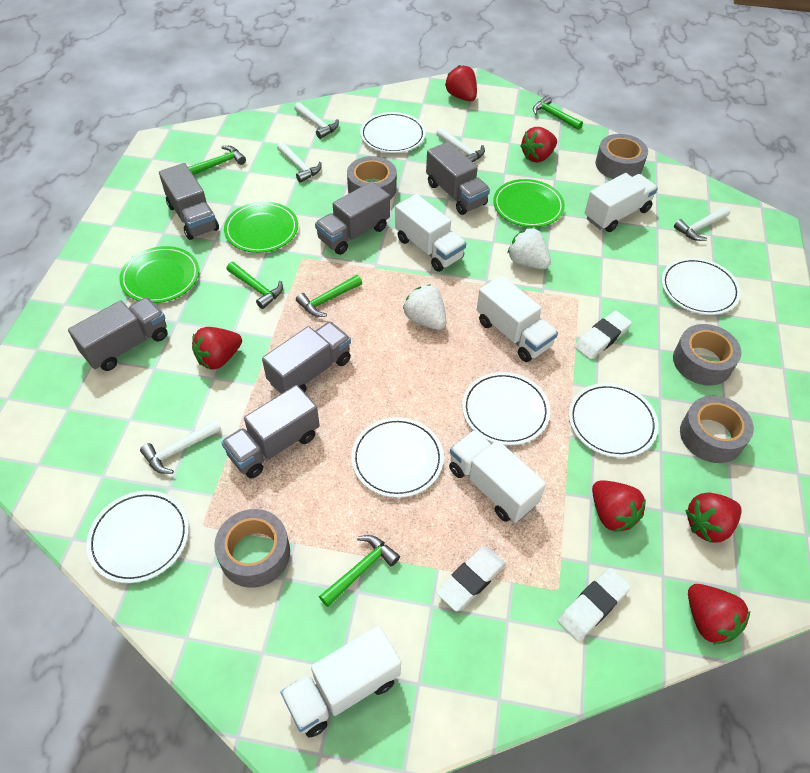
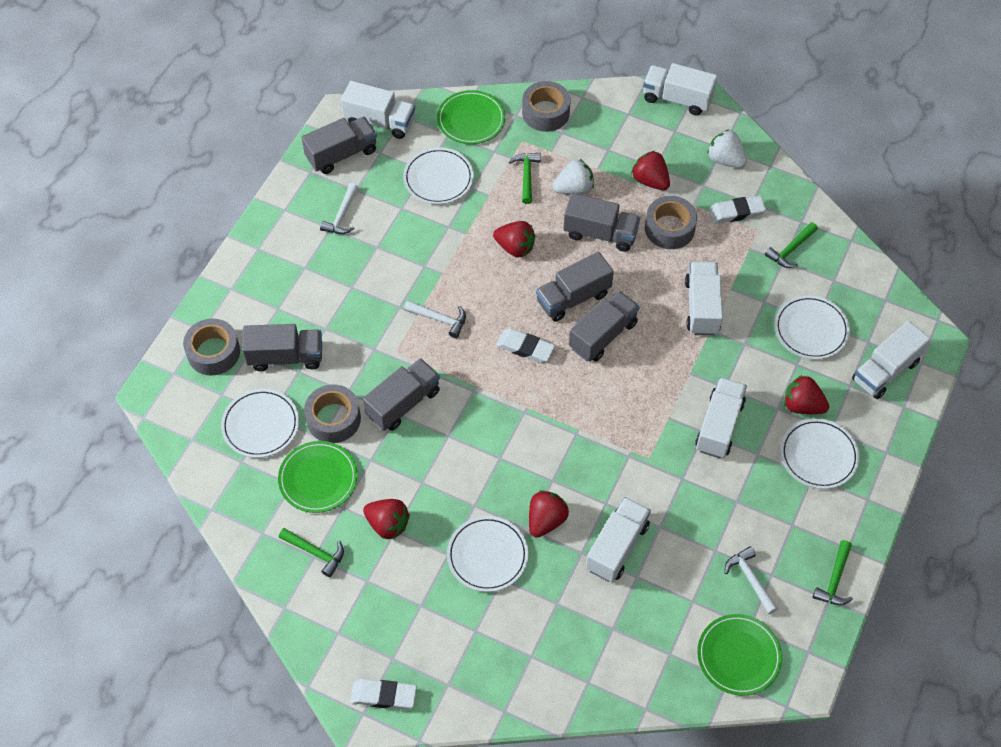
green hammer: [188,146,246,175] [226,262,283,309] [296,275,362,317] [319,535,400,607] [533,96,583,130] = 5 -> [279,528,344,577] [509,153,541,204] [765,222,818,268] [813,540,853,605] = 4
grey tape: [214,509,290,588] [347,156,397,199] [595,134,648,179] [673,324,741,386] [680,396,754,463] = 5 -> [183,318,240,375] [304,384,361,443] [522,81,571,132] [645,196,697,249] = 4
red strawberry: [192,327,242,369] [445,65,477,101] [520,127,557,162] [592,480,646,532] [685,493,742,543] [688,584,750,644] = 6 -> [363,499,410,539] [493,221,535,258] [529,490,569,538] [631,151,670,190] [784,375,829,414] = 5
white hammer: [140,420,221,474] [277,142,322,183] [294,102,339,139] [436,128,485,162] [674,206,730,241] = 5 -> [320,183,359,234] [404,300,466,338] [725,546,778,614] = 3
white plate: [86,491,189,583] [351,417,444,498] [360,112,426,153] [462,372,550,445] [569,383,658,458] [661,258,741,315] = 6 -> [221,389,299,458] [403,148,474,204] [447,516,528,592] [775,295,850,360] [780,418,859,489] = 5
white truck: [280,626,401,738] [395,194,466,272] [449,430,546,523] [477,275,558,362] [585,173,658,232] = 5 -> [341,81,415,139] [586,497,651,582] [643,63,717,115] [685,262,723,336] [695,377,747,458] [852,321,930,399] = 6

